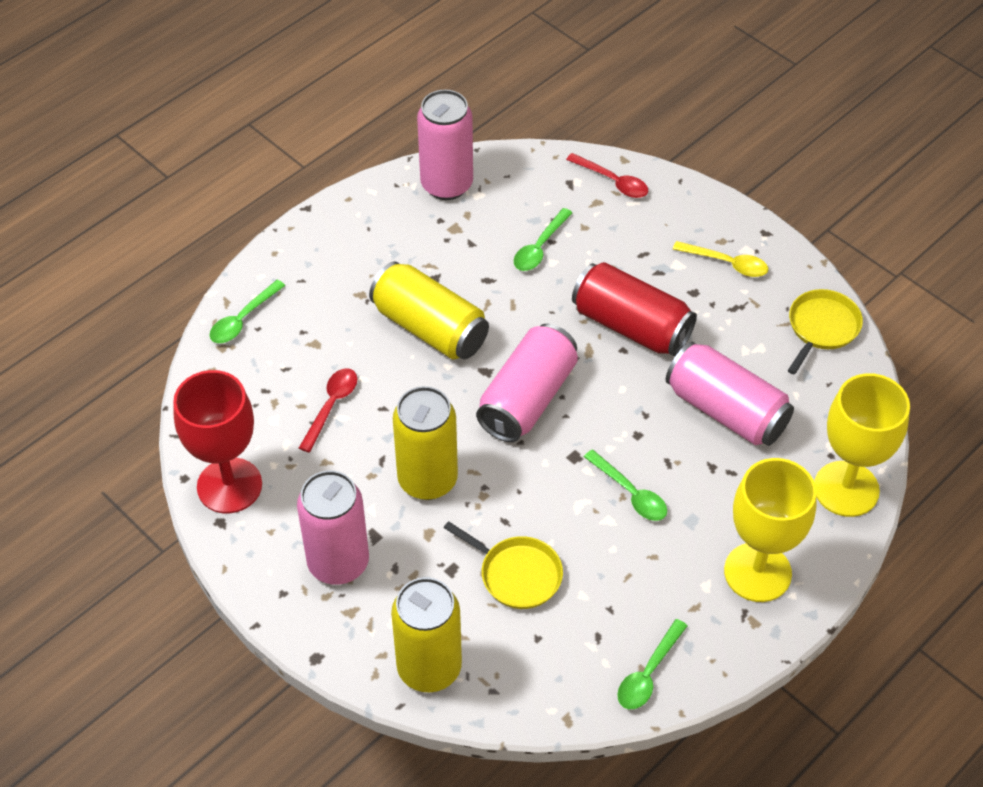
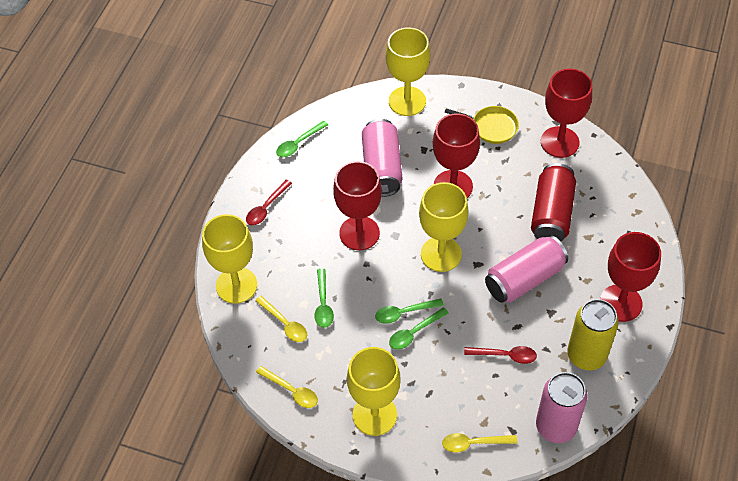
pink can: [297,471,369,585] [417,90,473,200] [476,324,578,442] [666,341,794,446] = 4 -> [362,119,402,197] [485,235,568,303] [536,372,588,443] = 3
red goblet: [173,370,262,513] = 1 -> [333,161,382,250] [433,113,480,198] [541,68,592,158] [600,232,661,322] = 4
yellow can: [369,261,489,360] [391,577,462,692] [393,386,458,500] = 3 -> [567,299,619,370] = 1
yellow goblet: [724,458,817,602] [814,373,910,517] = 2 -> [202,214,257,304] [347,347,401,436] [386,27,430,116] [419,182,469,272] = 4
yellow pan: [444,521,563,609] [788,289,863,375] = 2 -> [445,106,519,144] = 1
yellow spoon: [673,241,768,277] = 1 -> [255,296,307,342] [256,366,318,408] [442,433,517,453] = 3

